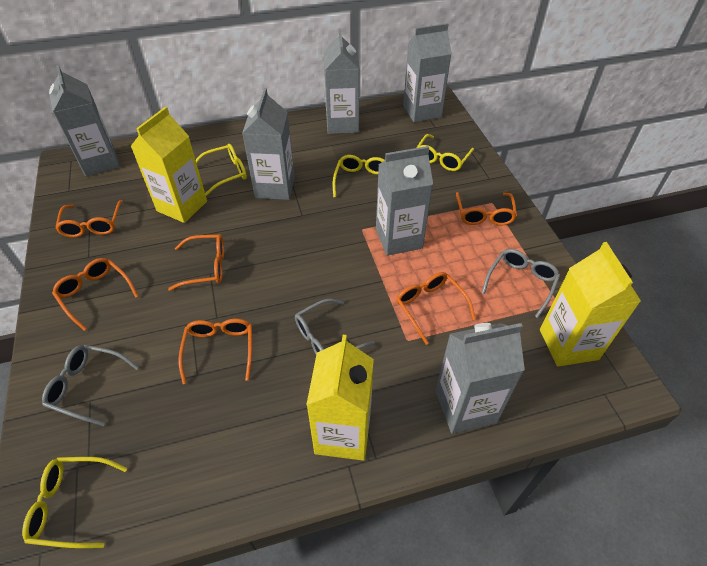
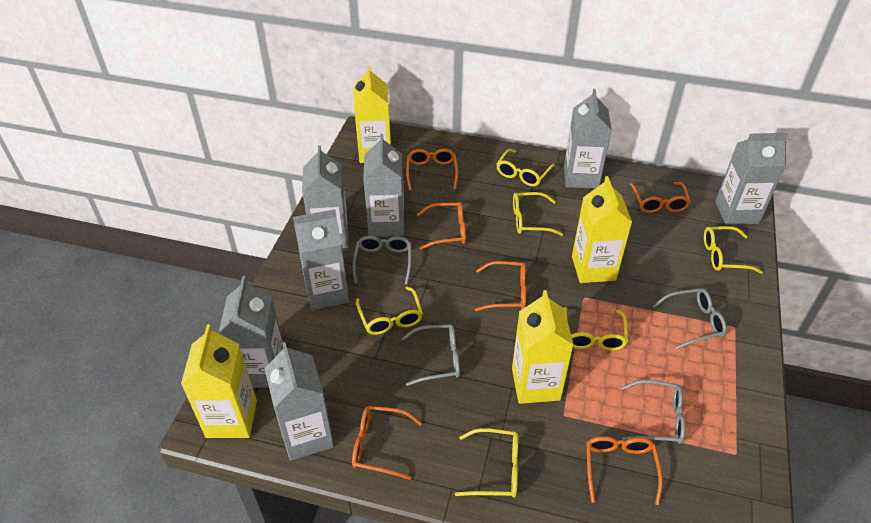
grey carton: [49,65,120,176] [242,88,295,200] [323,29,360,134] [376,146,433,256] [403,23,452,122] [435,323,525,434] = 6 -> [219,276,284,388] [265,342,334,461] [293,209,349,310] [302,145,349,248] [363,134,404,237] [564,89,612,189] [715,133,788,225] = 7
grey glasses: [42,345,139,426] [295,299,375,354] [482,249,560,318] = 3 -> [353,236,412,285] [402,324,460,386] [621,380,686,444] [653,288,727,349] = 4
yellow carton: [131,107,207,223] [306,335,374,461] [540,242,641,367] = 3 -> [181,325,257,438] [354,65,391,163] [512,290,574,404] [572,176,632,283] = 4
yellow glasses: [22,457,127,548] [196,144,247,196] [332,155,385,197] [417,134,474,171] = 4 -> [356,287,423,335] [455,428,518,498] [496,149,555,186] [513,192,563,236] [564,307,628,351] [704,226,763,274] = 6

